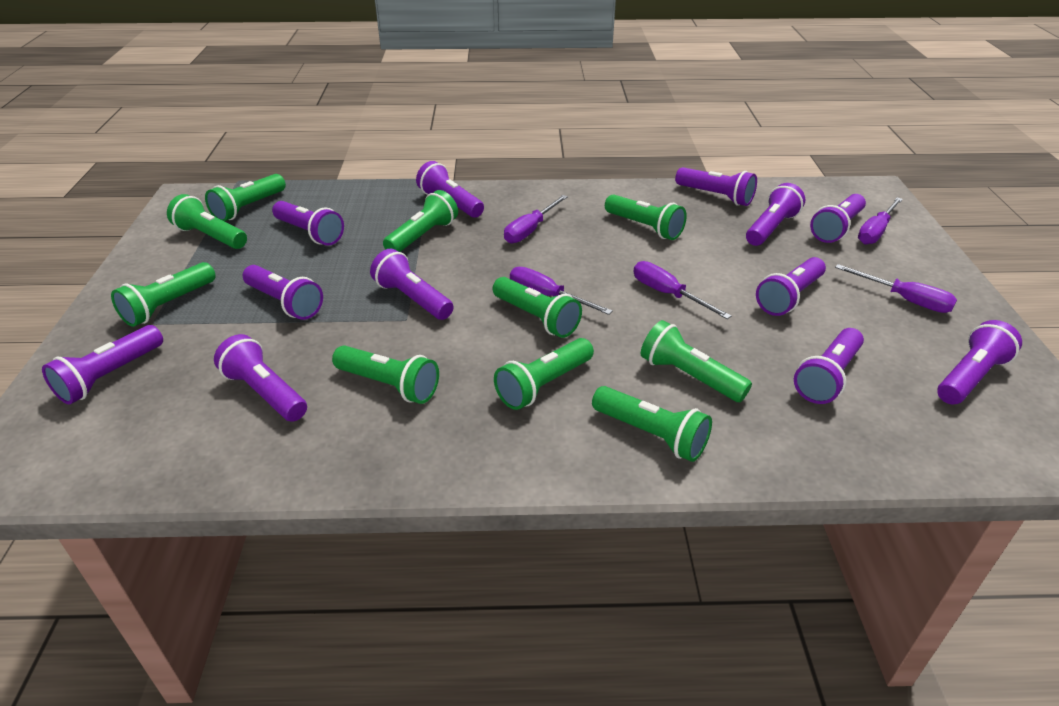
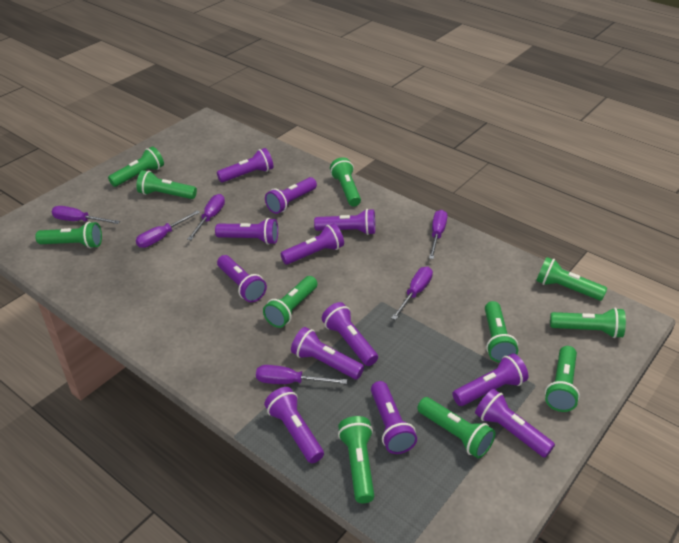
green flashlight: [111,262,216,327] [167,194,247,249] [205,174,286,221] [332,345,439,404] [383,190,458,252] [493,277,582,338] [494,338,594,410] [592,386,712,462] [605,194,687,240] [641,320,752,402] = 10 -> [35,222,102,248] [108,146,164,187] [136,170,197,199] [263,276,317,328] [330,157,361,206] [338,416,374,503] [417,397,495,458] [485,301,518,363] [536,257,607,301] [545,346,580,412] [550,308,626,338] = 11
purple screwdriver: [504,195,568,244] [510,267,613,315] [634,261,731,319] [835,264,957,313] [858,197,903,244] = 5 -> [52,206,120,224] [136,210,200,248] [187,194,225,240] [256,365,347,384] [392,267,433,320] [429,210,447,259] = 6

